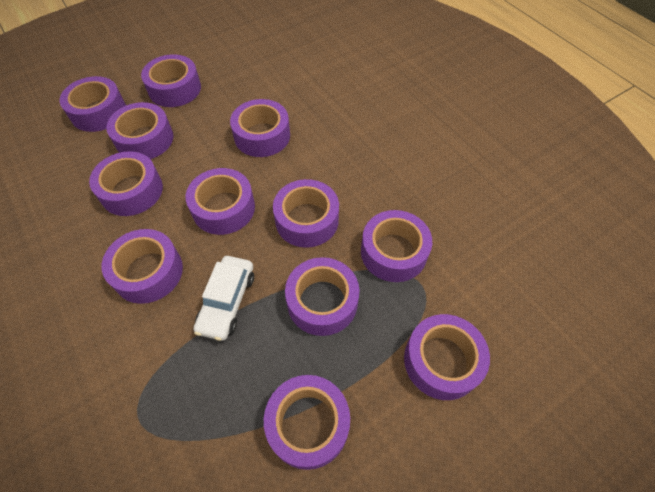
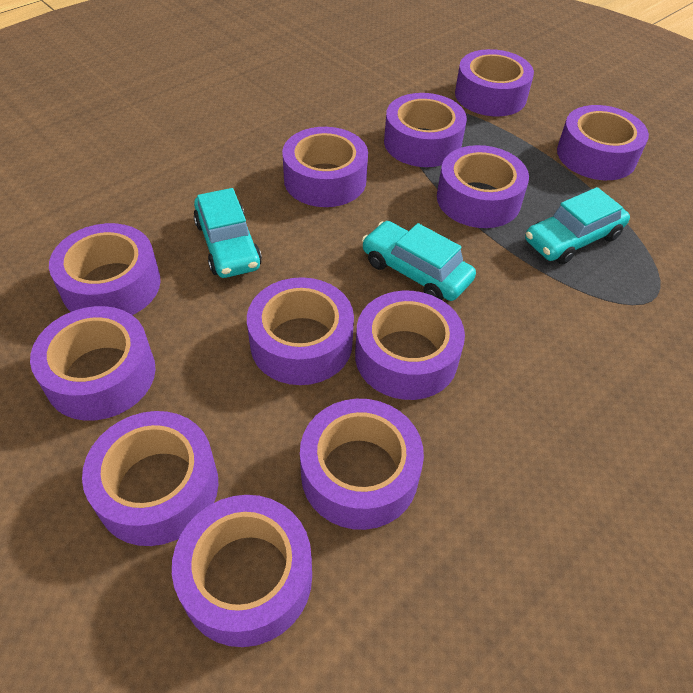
turquoise car: none = 0 -> [193,188,262,278] [362,221,476,301] [525,187,630,265] = 3
white car: [194,256,254,341] = 1 -> none = 0

